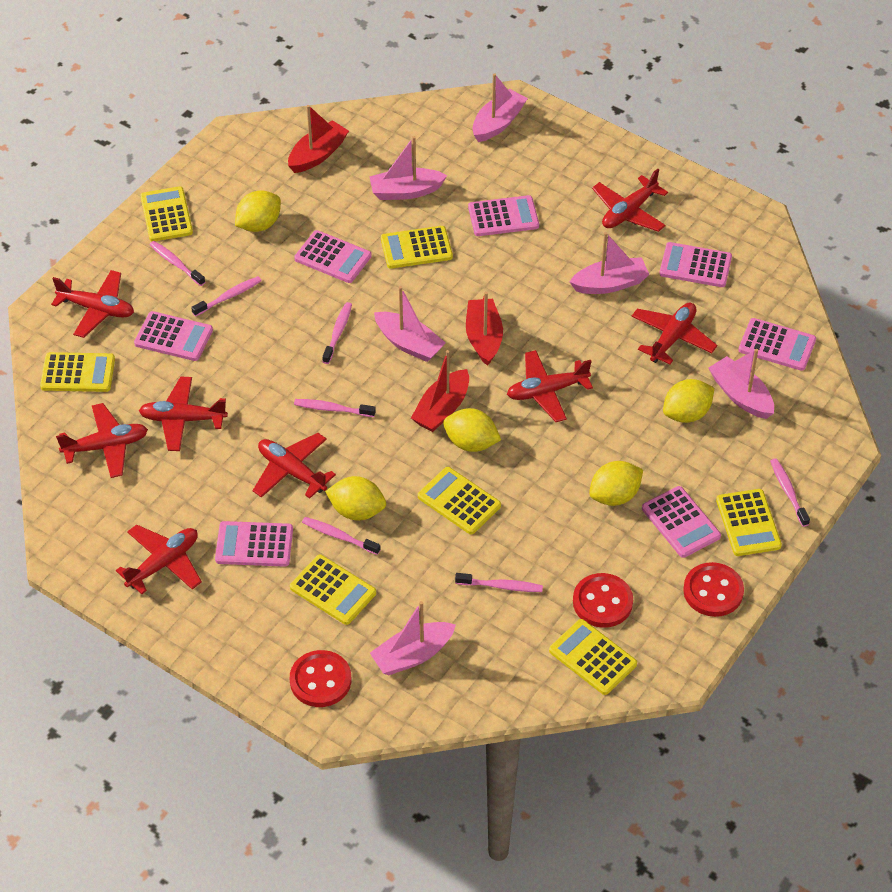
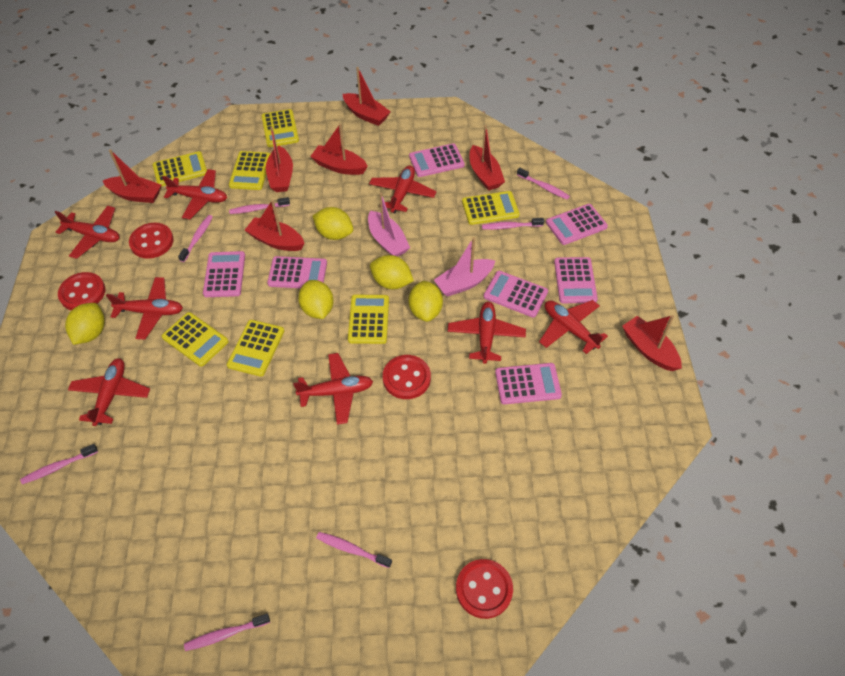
pink boat: [369,136,447,200] [370,601,456,675] [374,286,446,362] [473,73,528,142] [570,232,649,294] [708,349,774,419] = 6 -> [368,193,410,257] [434,237,495,297] = 2
red boat: [288,105,349,173] [411,350,469,432] [466,292,503,366] = 3 -> [103,149,162,203] [245,200,305,251] [266,127,293,192] [310,123,368,175] [343,67,391,126] [470,125,505,191] [622,315,682,371] = 7
red button: [290,650,351,707] [573,573,633,628] [683,562,744,617] = 3 -> [58,272,105,310] [129,223,174,259] [383,355,431,399] [456,559,513,619] = 4

